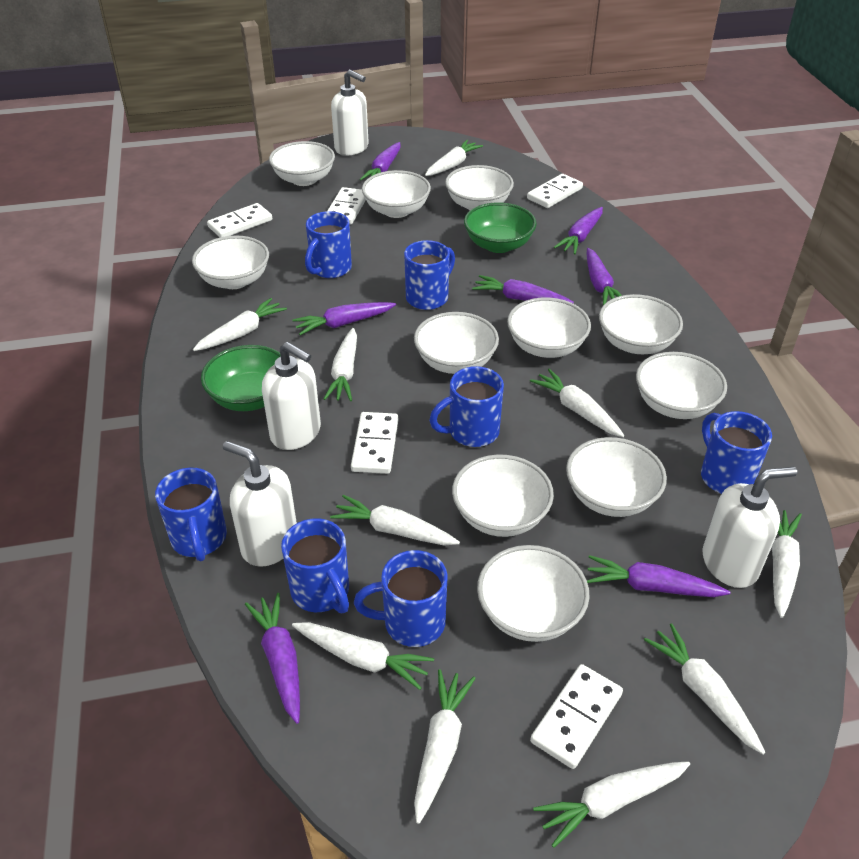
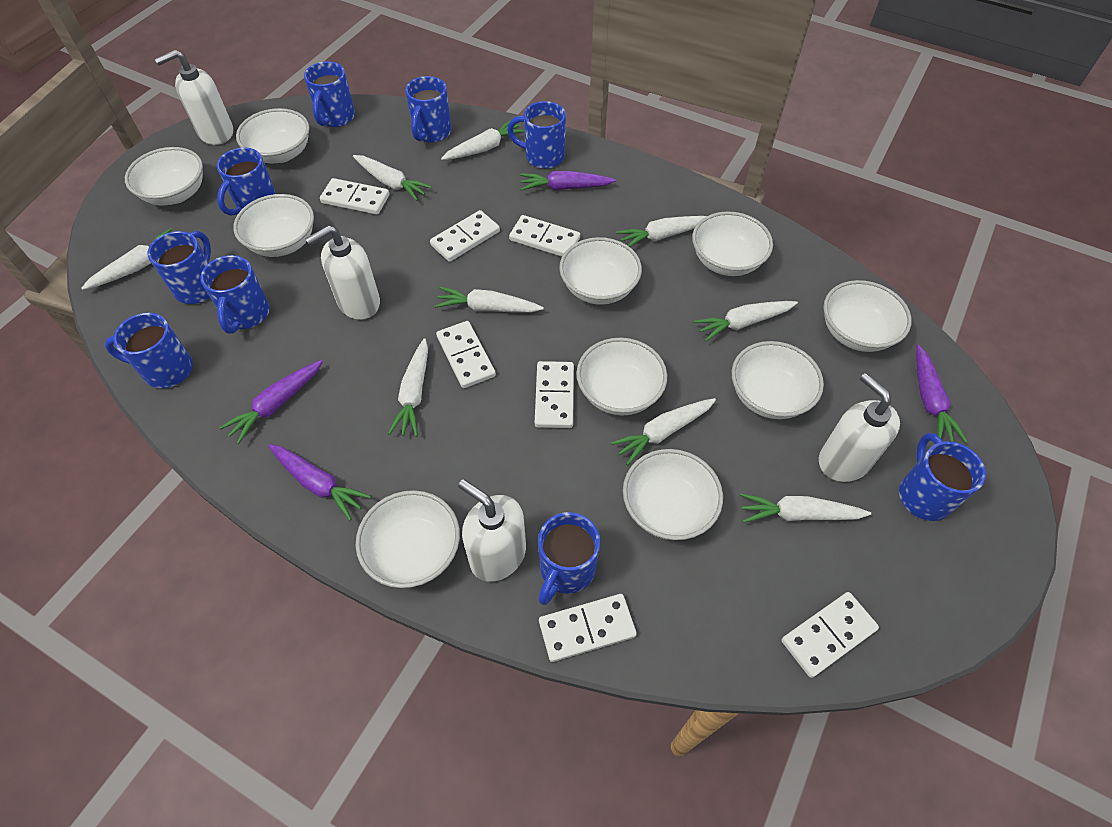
blue mug: [155,468,227,562] [281,518,349,613] [305,211,352,278] [354,550,448,647] [404,240,455,310] [429,366,504,447] [701,411,772,494] = 7 -> [105,313,193,389] [147,231,211,304] [200,255,270,334] [217,147,276,216] [304,61,355,127] [405,76,451,143] [507,101,566,169] [538,512,600,605] [899,433,986,521] = 9
green bowl: [201,345,281,411] [464,202,537,253] = 2 -> none = 0
purple carrot: [245,593,300,724] [293,302,396,335] [360,142,400,180] [472,275,574,304] [554,207,603,254] [587,248,622,305] [587,555,731,597] = 7 -> [219,360,323,444] [268,444,371,520] [520,171,616,191] [916,345,968,443] = 4
white bowl: [192,236,269,289] [269,141,335,186] [362,170,431,218] [414,312,499,374] [445,165,514,210] [452,454,554,537] [477,545,589,642] [507,297,591,358] [566,437,667,517] [599,294,683,354] [636,352,727,419] = 11 -> [125,147,203,206] [233,194,314,257] [236,108,310,163] [356,490,460,588] [559,237,642,305] [576,338,667,416] [623,449,723,540] [692,211,773,276] [732,341,824,419] [823,280,912,352] = 10
white carrot: [193,298,287,351] [292,622,434,690] [324,328,357,401] [330,495,460,545] [414,669,475,824] [425,140,483,176] [530,369,624,437] [533,761,690,848] [644,623,765,754] [772,510,802,618] = 10 -> [81,228,172,290] [353,155,432,201] [388,338,428,437] [435,287,544,313] [441,120,525,160] [610,398,716,465] [616,216,706,247] [694,301,798,342] [740,493,871,523] = 9
white domino: [207,203,272,237] [327,187,366,225] [351,412,398,474] [527,174,583,208] [530,664,623,769] = 5 -> [320,178,389,215] [430,210,500,262] [436,321,496,388] [509,215,580,257] [535,361,574,428] [539,594,637,662] [781,592,879,678] = 7

